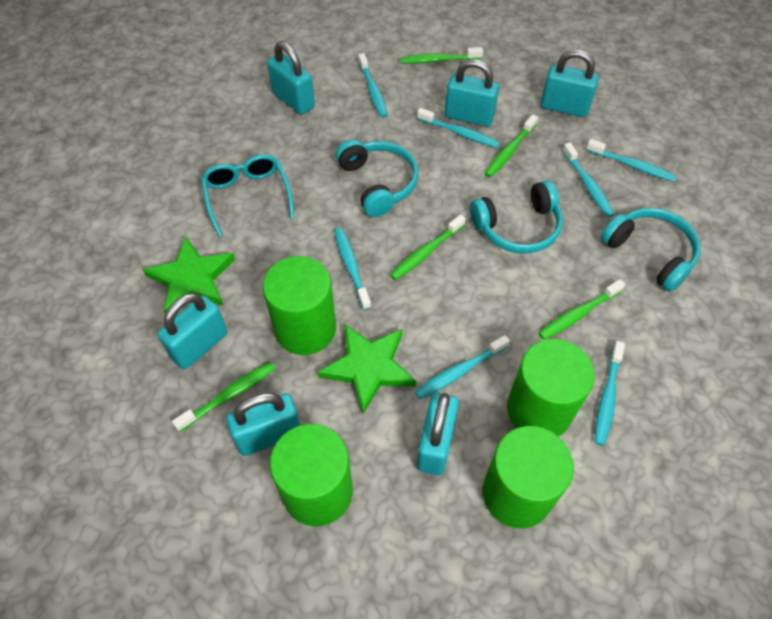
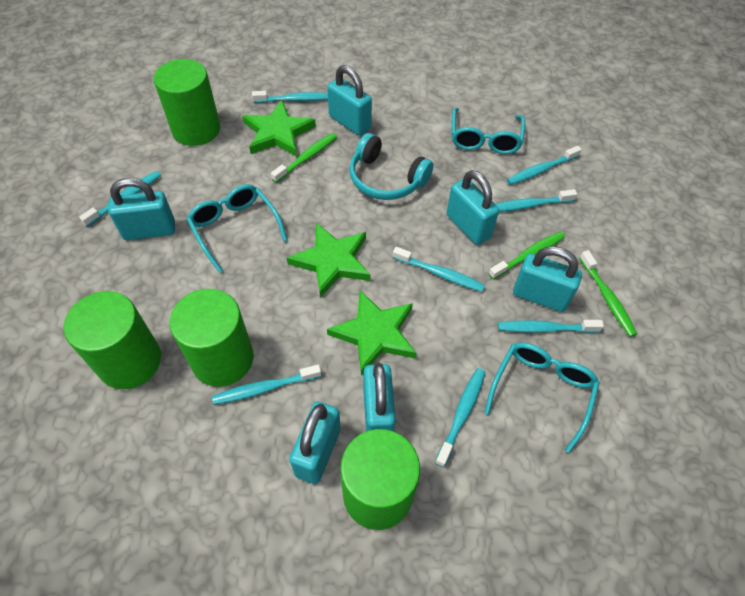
green star: [143,236,235,313] [318,324,416,414] = 2 -> [243,100,316,156] [287,223,370,298] [327,290,416,376] = 3
green toothbrush: [172,362,276,432] [390,214,466,280] [400,47,483,64] [484,114,538,177] [538,279,625,340] = 5 -> [271,133,337,183] [488,232,565,279] [579,250,637,337] = 3
turquoise glasses: [201,154,294,237] = 1 -> [187,184,287,273] [452,108,525,154] [484,343,600,453] = 3
turquoise headphones: [336,139,418,217] [470,180,563,254] [601,208,701,292] = 3 -> [350,133,434,200] = 1
turquoise toothbrush: [334,228,371,310] [358,53,388,118] [415,335,510,399] [417,108,500,148] [563,143,615,217] [586,139,677,182] [594,341,625,446] = 7 -> [79,171,161,227] [212,365,321,405] [252,91,328,103] [393,247,485,292] [435,368,485,467] [495,189,577,212] [498,320,604,333] [507,146,582,185] = 8

